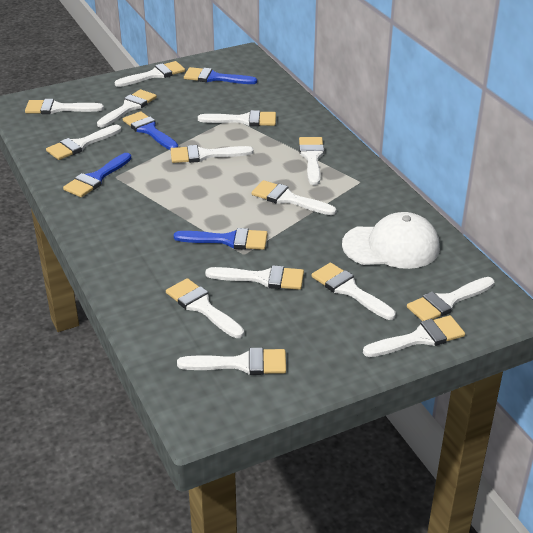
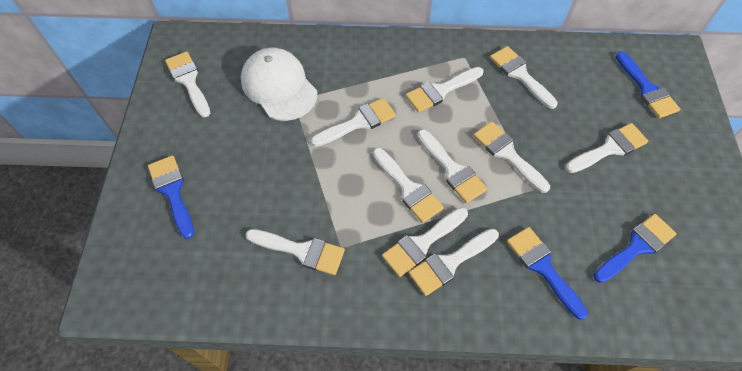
white brush: [25,99,104,114] [46,125,121,160] [97,89,157,127] [115,61,185,87] [166,278,244,338] [170,145,254,163] [177,348,286,375] [198,110,276,126] [205,265,304,290] [251,180,336,215] [299,137,324,185] [311,263,396,320] [363,315,465,357] [407,277,494,321] = 14 -> [165,52,210,117] [246,229,345,275] [311,98,396,147] [373,148,444,223] [382,207,468,277] [406,67,483,113] [409,229,499,296] [417,129,487,203] [473,122,550,193] [490,46,558,109] [566,123,648,173] = 11

